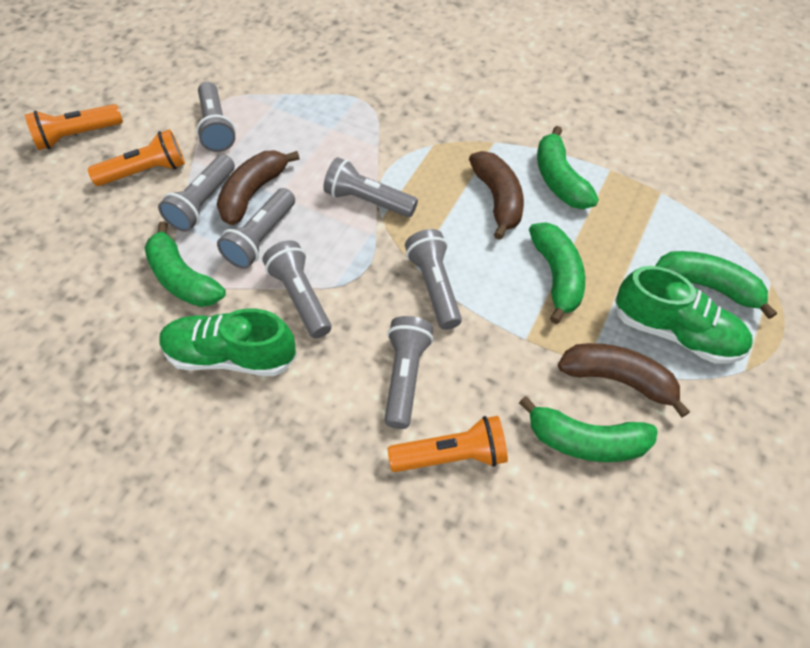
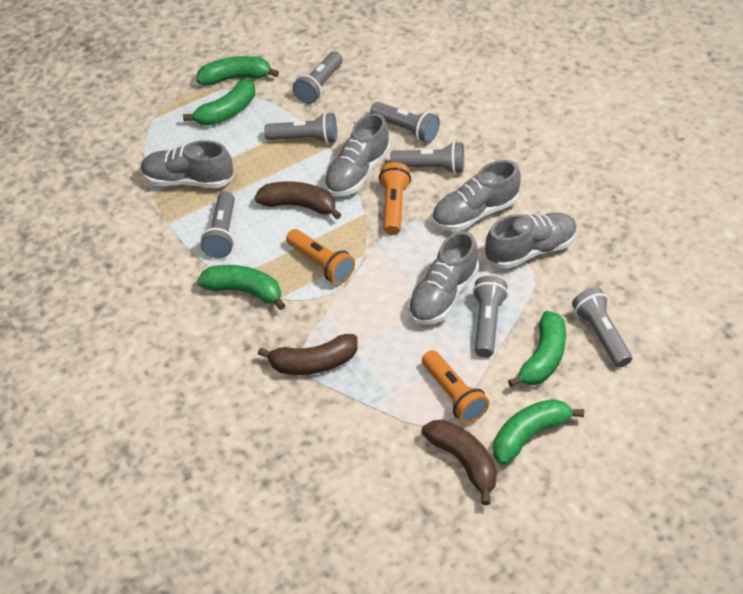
green shoe: [159,309,297,376] [615,266,753,364] = 2 -> none = 0
grey shoe: none = 0 -> [141,140,234,188] [324,113,390,196] [408,231,479,325] [432,160,521,231] [485,213,577,269] = 5

